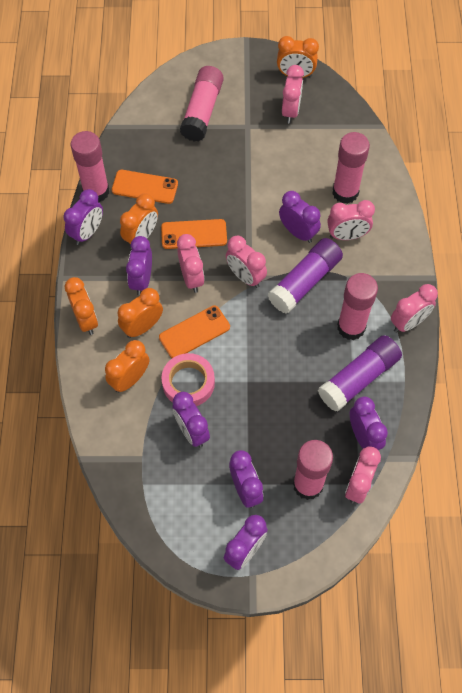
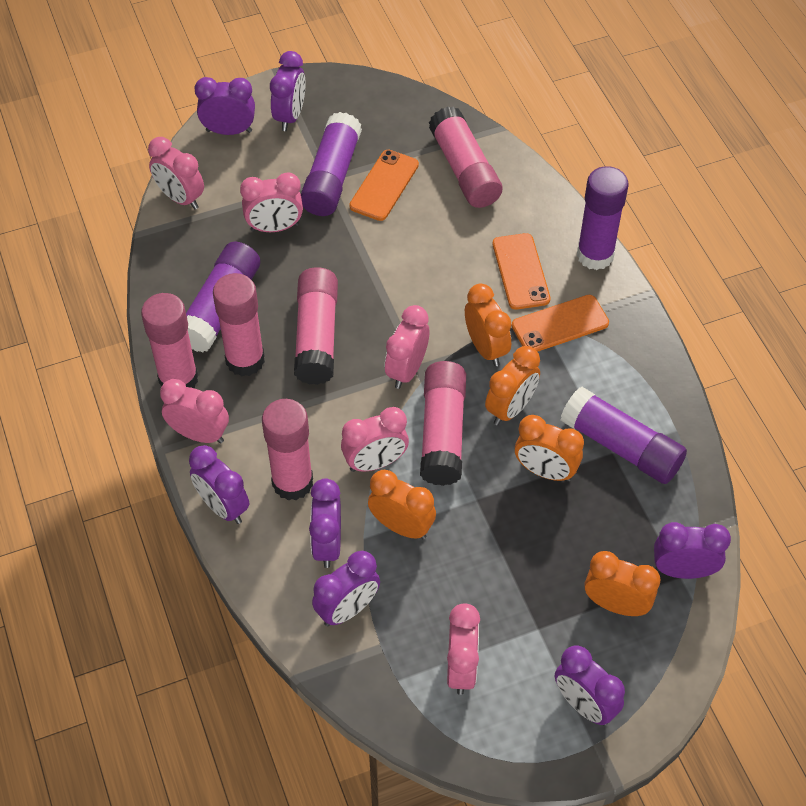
pink glue stick: [71,131,109,202] [180,66,224,142] [293,440,333,500] [332,132,370,204] [337,273,378,340] = 5 -> [141,293,198,388] [213,273,265,376] [262,399,313,501] [294,267,338,385] [420,361,466,486] [429,106,502,208] = 6
pink tape: [161,353,215,406] = 1 -> none = 0
purple glue stick: [268,238,343,314] [318,335,402,412] = 2 -> [186,241,260,352] [301,112,362,216] [561,387,687,484] [577,166,629,270] = 4

